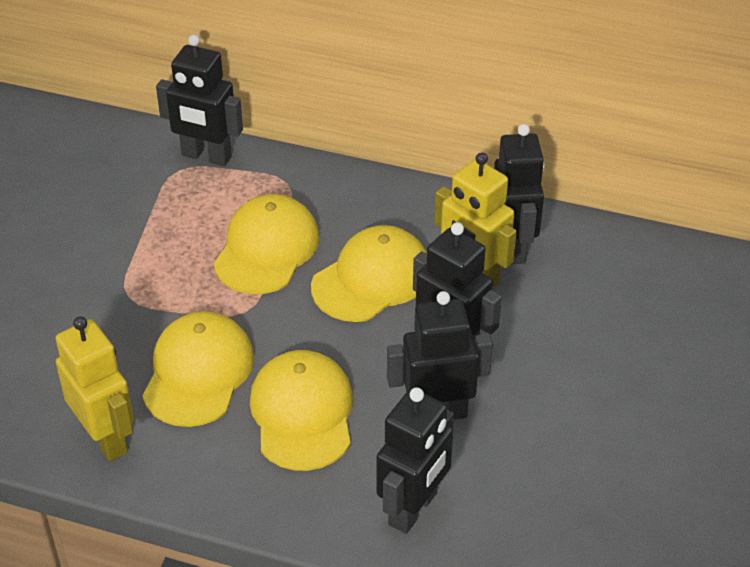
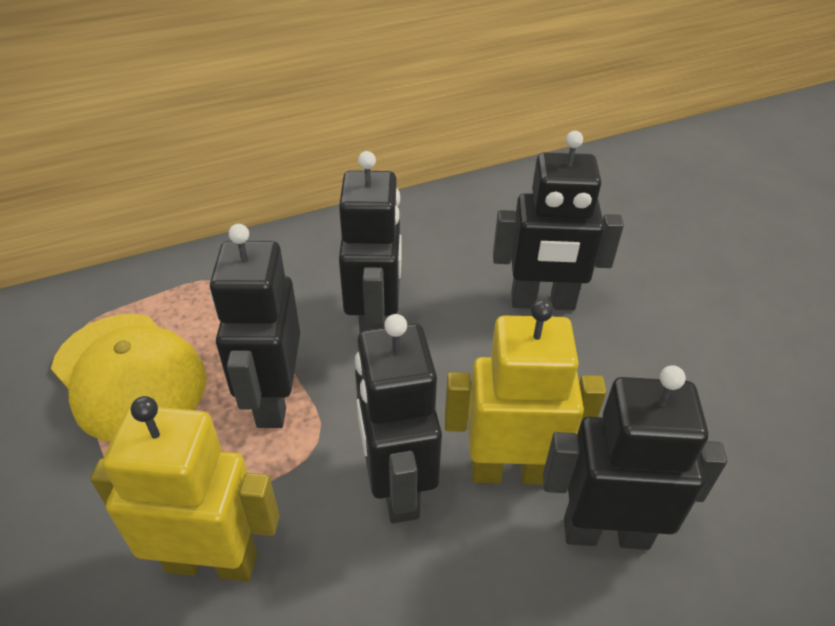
yellow cap: [143,311,254,427] [213,194,319,294] [250,350,353,471] [311,225,427,322] = 4 -> [51,314,206,442] = 1

